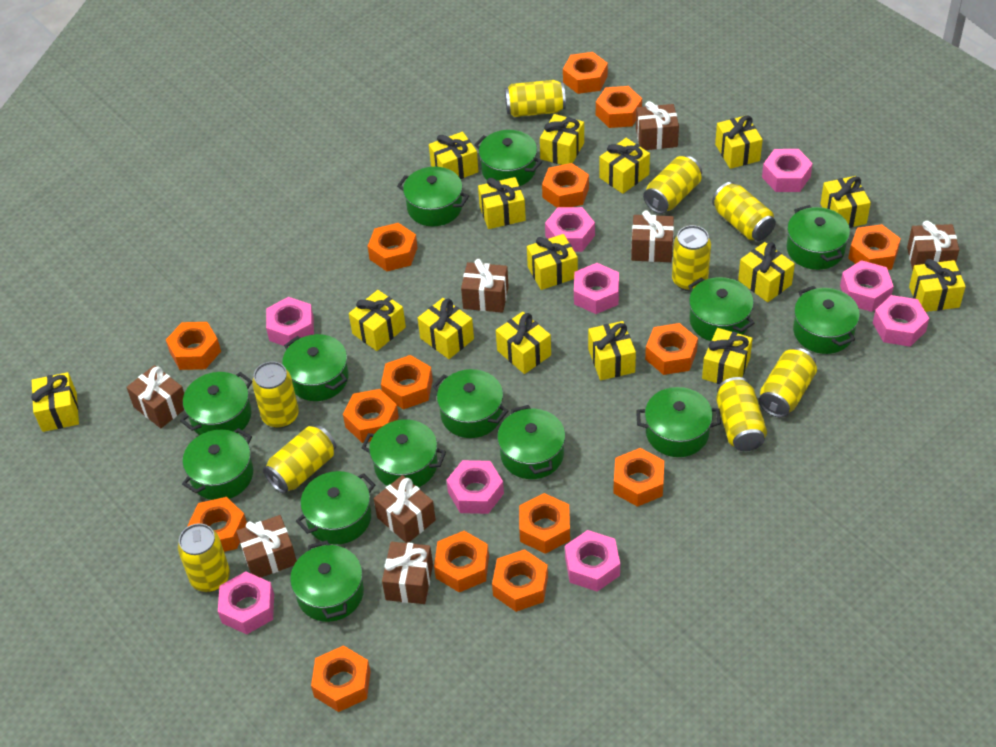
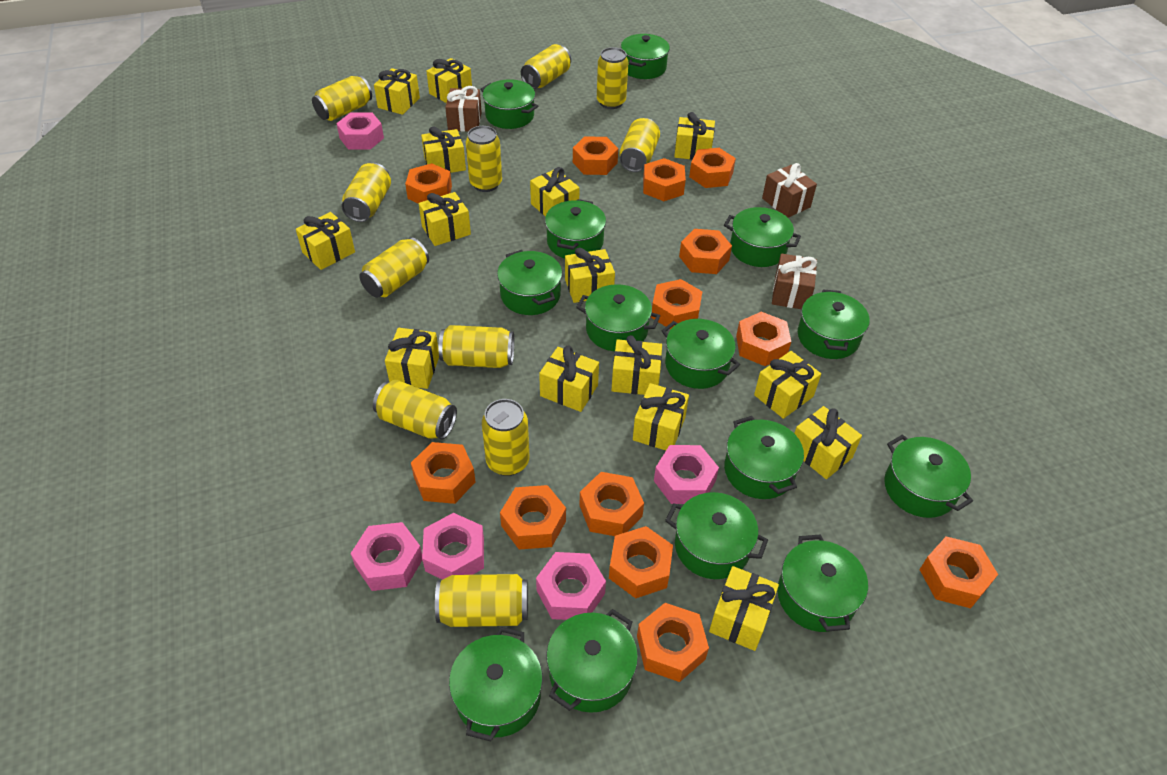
brown gift: [126,365,184,428] [236,515,297,578] [374,475,436,543] [382,542,433,604] [461,259,509,313] [631,210,674,262] [636,101,679,150] [907,221,959,270] = 8 -> [445,86,482,132] [762,163,817,218] [772,254,817,309] = 3
orange nut: [166,322,221,370] [187,497,247,552] [311,645,371,712] [343,389,399,443] [367,223,418,271] [381,355,433,410] [434,531,489,592] [492,549,548,612] [519,493,570,554] [542,163,589,208] [563,52,608,94] [596,86,642,128] [613,448,664,507] [645,323,698,375] [848,224,901,270] = 15 -> [405,163,452,204] [411,442,475,504] [500,485,566,550] [573,136,618,175] [580,472,644,536] [609,526,673,599] [637,603,709,682] [643,158,686,201] [651,279,702,330] [679,229,732,274] [689,148,736,188] [736,312,791,366] [919,536,998,608] = 13
pink nut: [218,571,274,634] [266,297,314,347] [446,460,504,514] [545,207,595,252] [565,530,620,592] [574,263,619,314] [762,149,813,192] [840,260,894,312] [873,295,929,347] = 9 -> [336,112,384,150] [350,522,422,591] [422,513,484,580] [536,552,606,620] [654,445,719,504] = 5
yellow can: [178,523,230,592] [252,361,299,429] [263,425,336,494] [505,80,566,117] [643,156,702,214] [672,225,711,291] [712,182,776,241] [716,377,767,451] [758,348,817,418] = 9 -> [312,75,372,121] [341,163,391,222] [359,237,429,298] [373,380,457,440] [435,574,528,627] [438,325,514,368] [466,126,502,192] [482,399,529,476] [521,44,571,89] [597,47,628,109] [619,118,660,172] = 11

